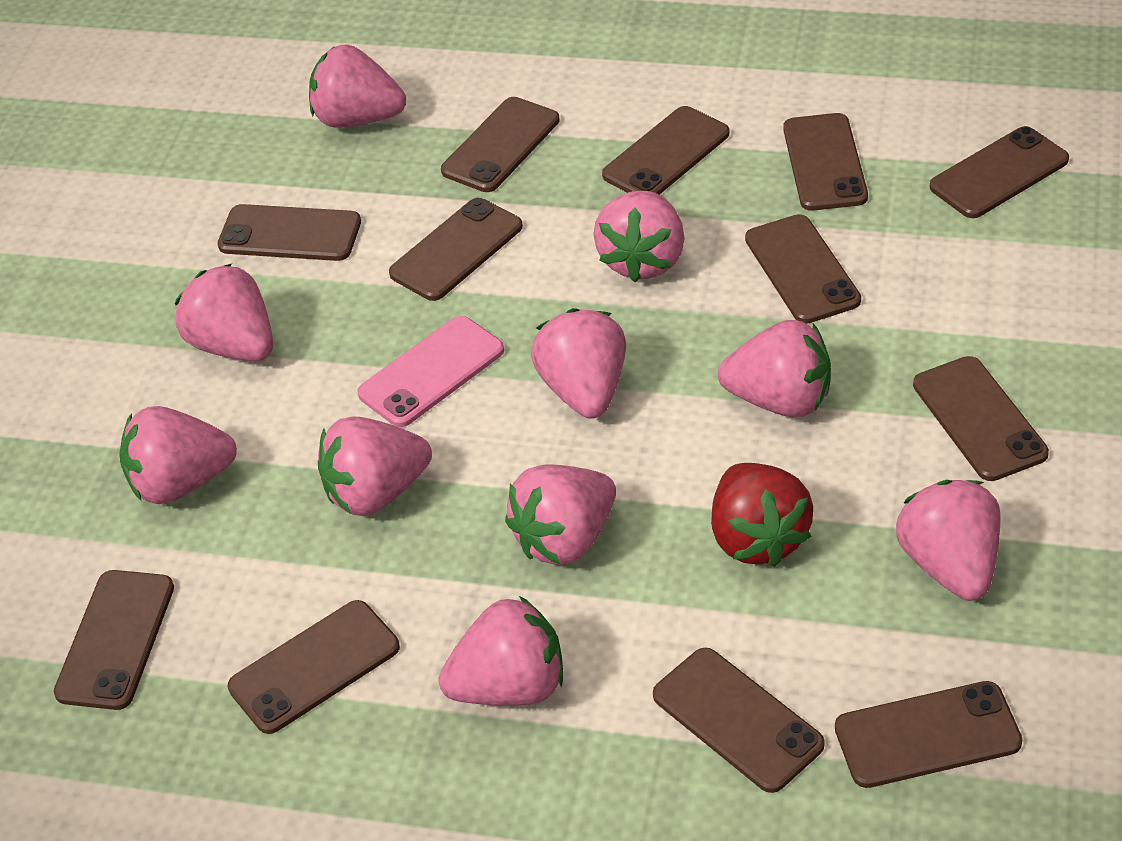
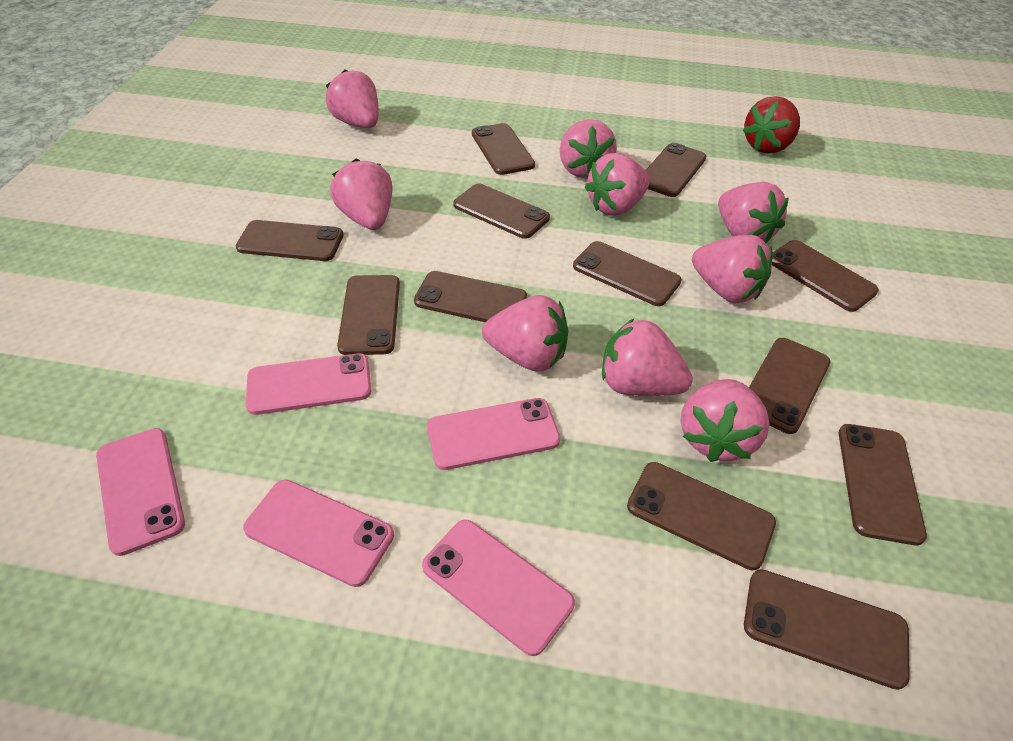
pink phone: [357,316,504,427] = 1 -> [96,428,185,556] [243,480,394,587] [246,353,371,415] [422,520,575,656] [427,398,560,470] = 5
pink strawberry: [119,406,237,504] [175,264,273,361] [309,44,406,128] [318,416,432,516] [438,596,563,706] [505,465,616,565] [531,308,626,419] [593,191,685,282] [718,320,831,417] [896,480,1000,601] = 10 -> [326,69,379,128] [330,159,393,230] [482,295,568,371] [560,119,617,178] [585,153,650,216] [602,318,693,396] [680,379,769,462] [692,235,773,303] [718,182,789,243] = 9

